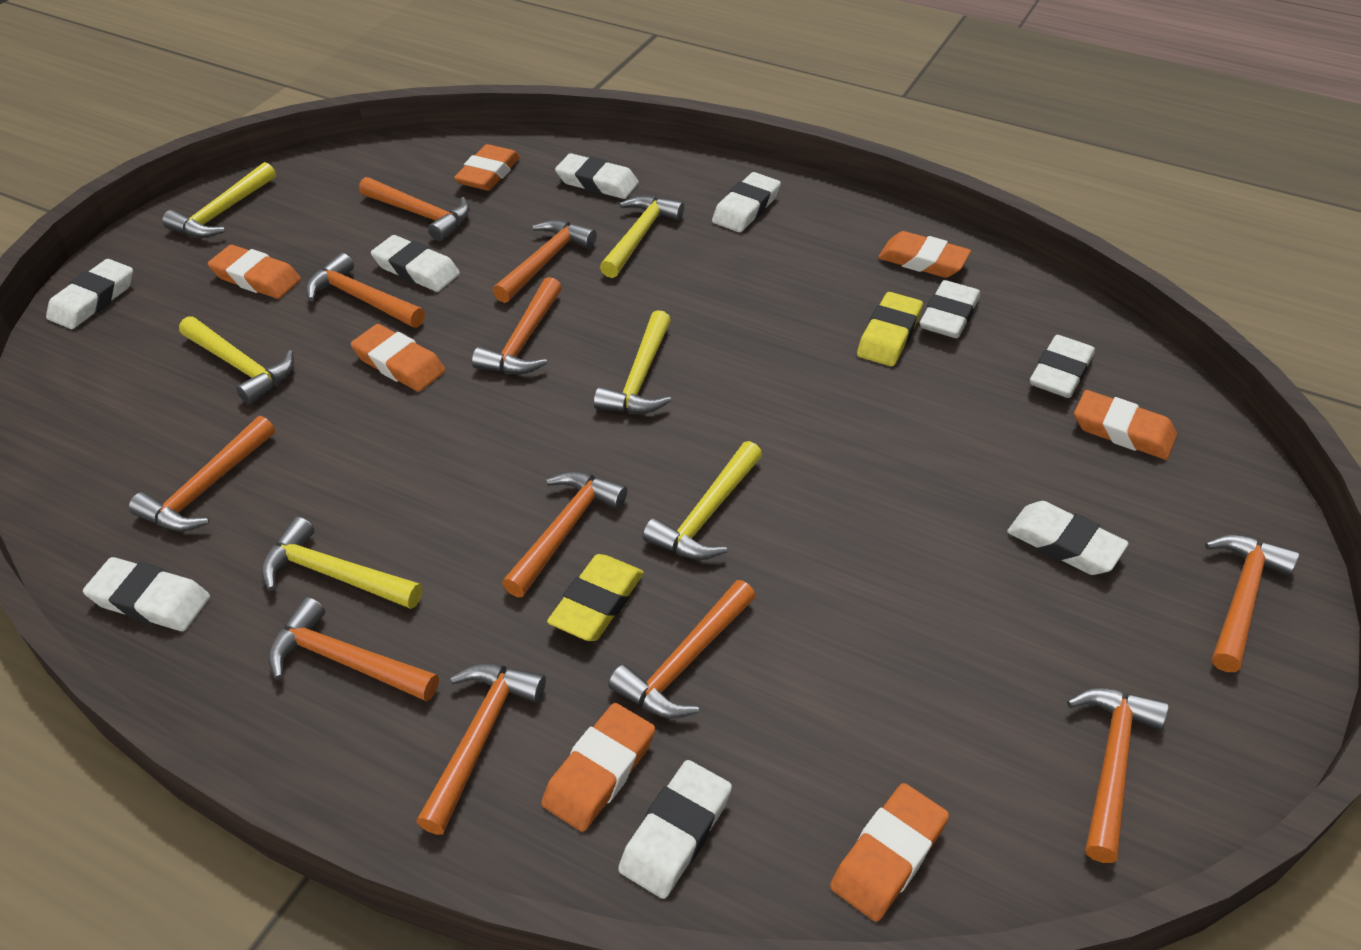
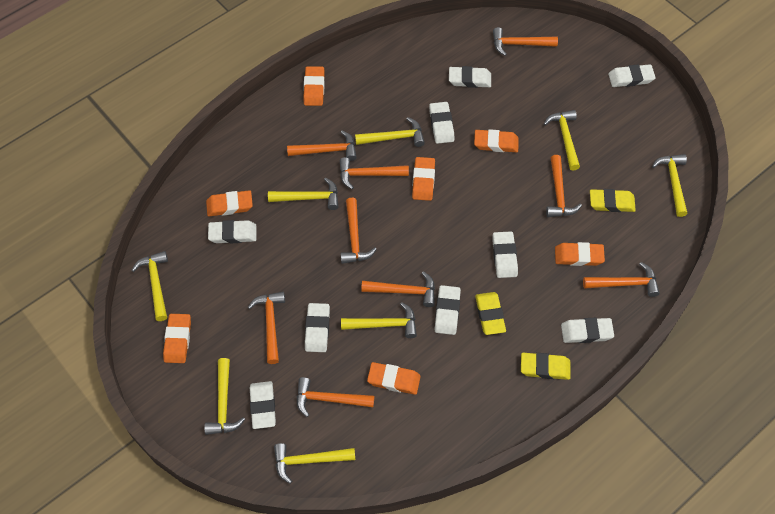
orange hammer: [129,416,275,532] [268,597,439,701] [306,253,425,328] [359,177,470,241] [416,664,546,835] [472,277,562,374] [493,220,597,303] [502,471,627,597] [608,580,756,719] [1067,688,1168,863] [1205,535,1299,672] = 11 -> [248,292,285,364] [287,130,357,161] [297,377,374,417] [340,157,409,189] [341,198,377,264] [361,271,435,307] [493,27,558,56] [546,155,582,217] [583,262,660,297] = 9
yellow eraser: [547,554,644,641] [857,292,923,366] = 2 -> [475,292,506,335] [521,353,570,380] [590,189,636,212] = 3
yellow hammer: [162,162,276,238] [179,316,294,405] [261,517,422,609] [594,310,671,414] [600,196,684,278] [643,441,762,560] = 6 -> [131,251,168,321] [204,358,245,435] [268,178,339,210] [274,443,355,484] [341,302,417,338] [355,117,425,147] [544,110,580,171] [652,154,687,217] = 8

